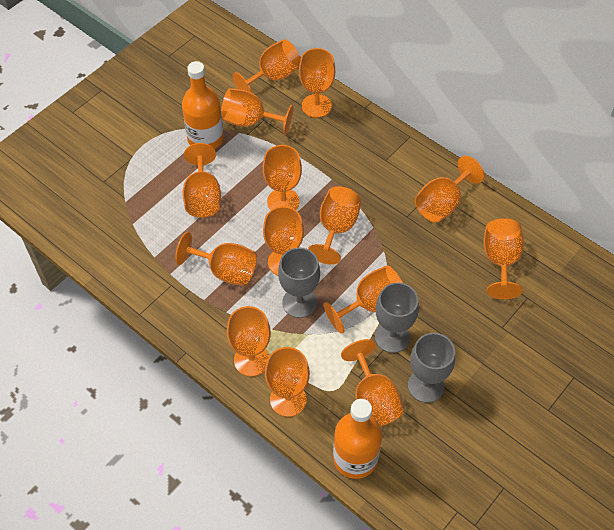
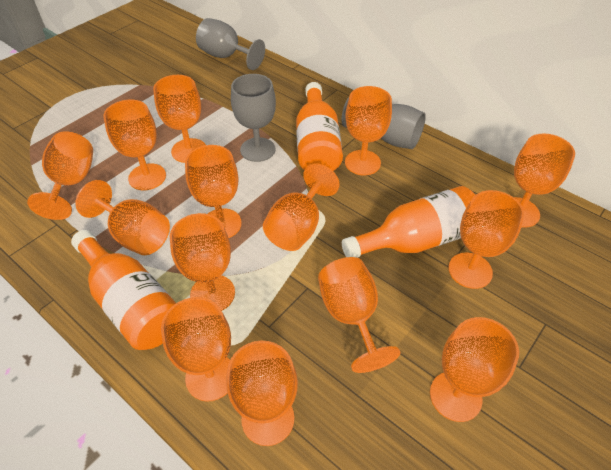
orange bottle: [182,61,224,149] [333,399,382,479] = 2 -> [71,230,176,350] [296,82,343,171] [342,186,475,258] = 3

